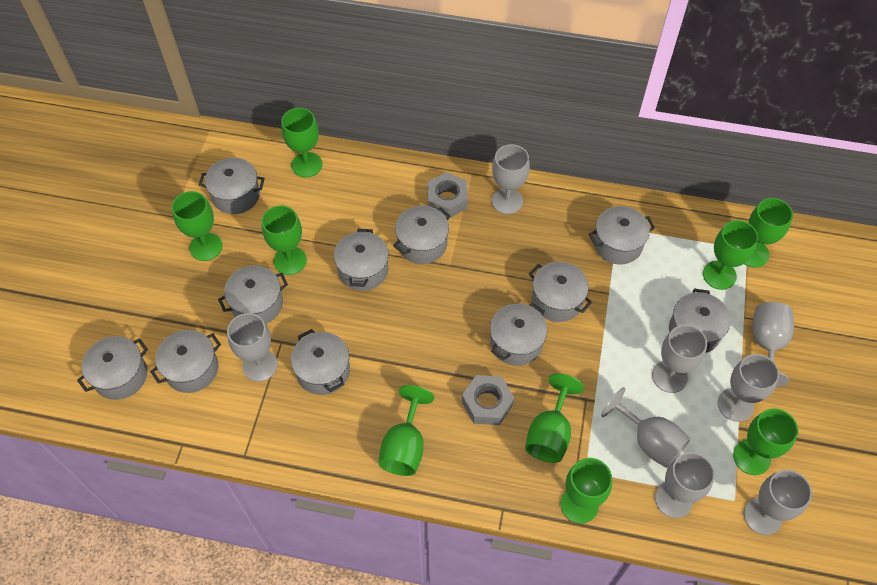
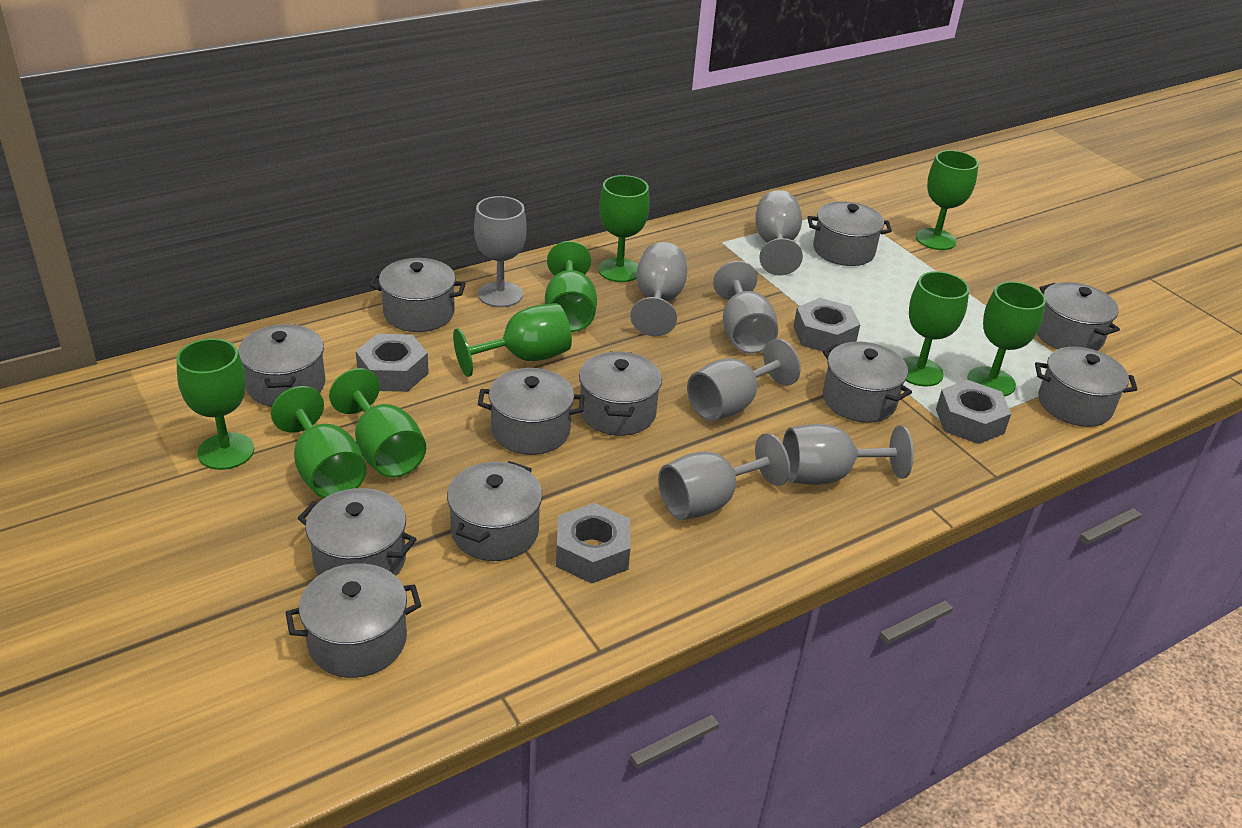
grey goblet: [227,313,278,382] [491,144,530,214] [601,387,691,468] [652,325,707,393] [655,452,715,518] [718,354,779,422] [744,470,812,535] [752,302,794,387] = 8 -> [474,196,527,307] [630,242,687,336] [658,433,790,520] [687,339,801,421] [713,261,778,354] [755,190,803,275] [783,424,914,485] = 7
grey nut: [427,172,468,218] [462,375,514,425] = 2 -> [356,334,429,392] [556,503,630,584] [793,298,860,353] [936,380,1011,444] = 4

